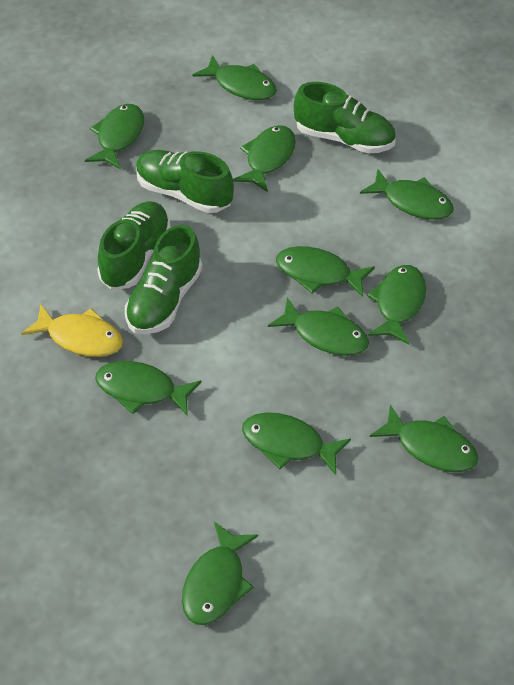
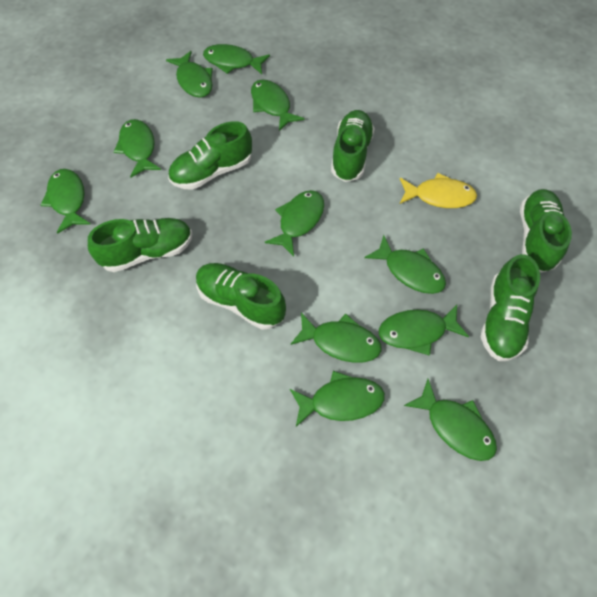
green shoe: [97,201,171,290] [125,224,202,335] [136,150,234,213] [294,82,396,154] = 4 -> [88,218,193,272] [168,121,252,190] [196,263,286,330] [331,110,375,182] [481,254,540,361] [520,189,572,273] = 6

